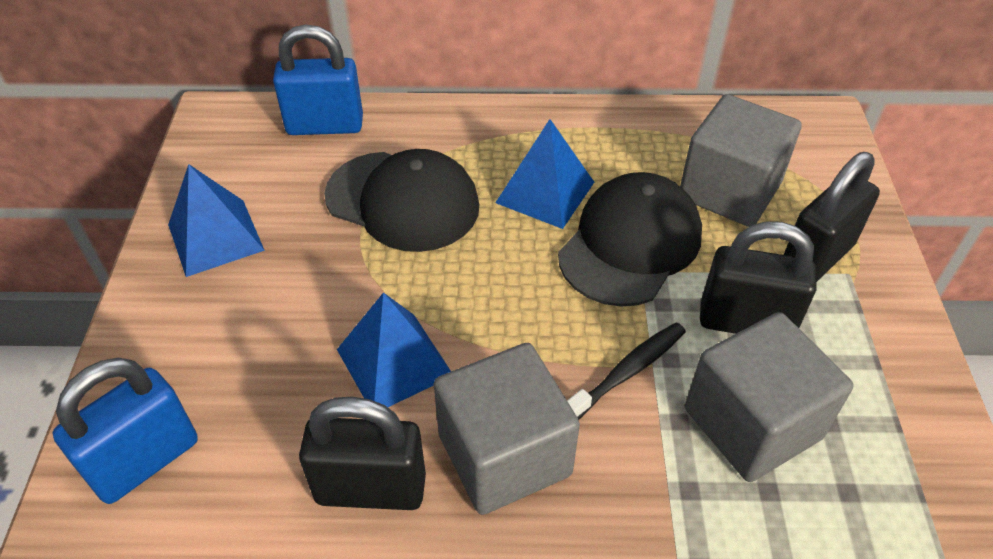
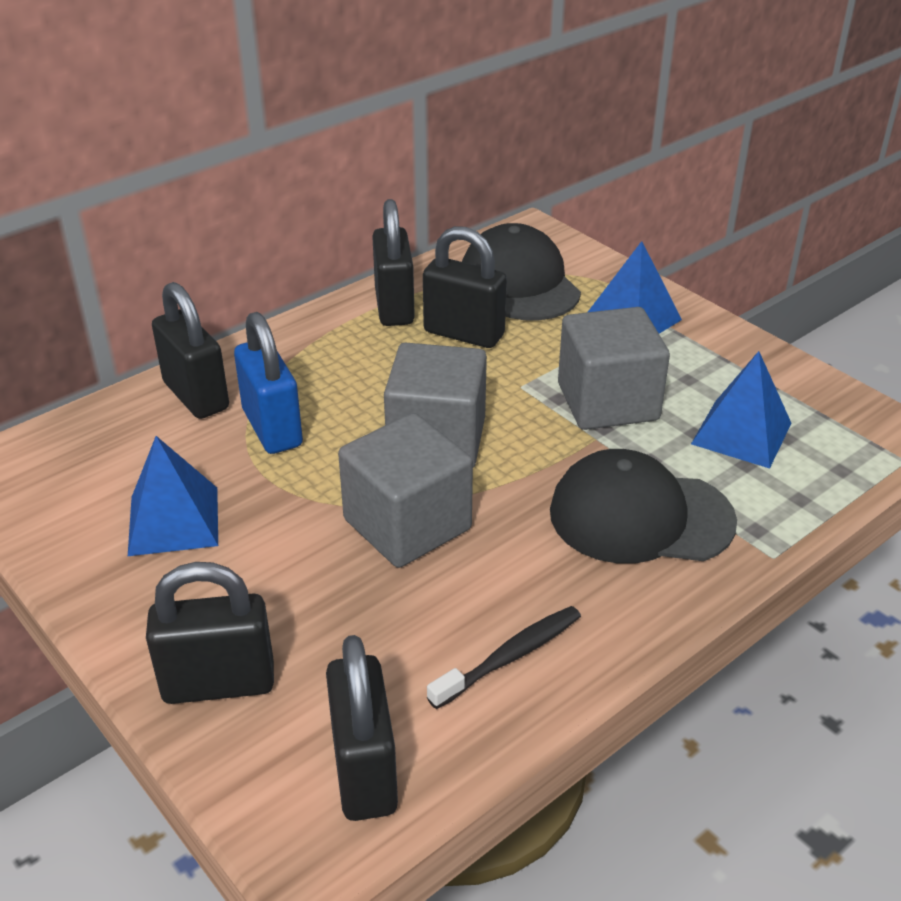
black padlock: [299,397,426,510] [700,221,817,334] [784,152,880,282] = 3 -> [146,562,274,704] [152,282,229,419] [326,635,398,821] [372,199,415,326] [423,226,507,348] = 5
blue padlock: [53,358,198,504] [273,24,363,135] = 2 -> [234,312,303,454] = 1

